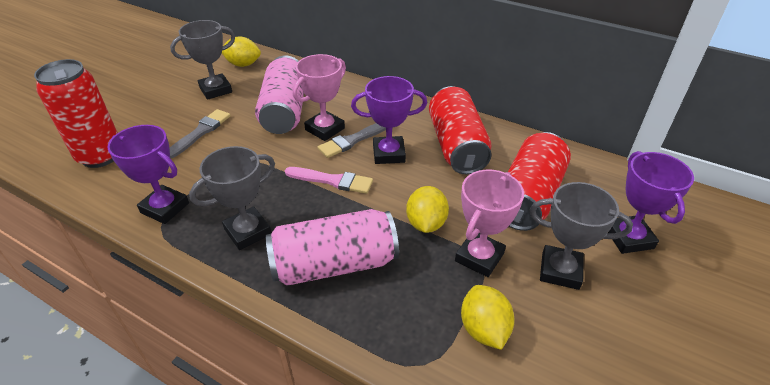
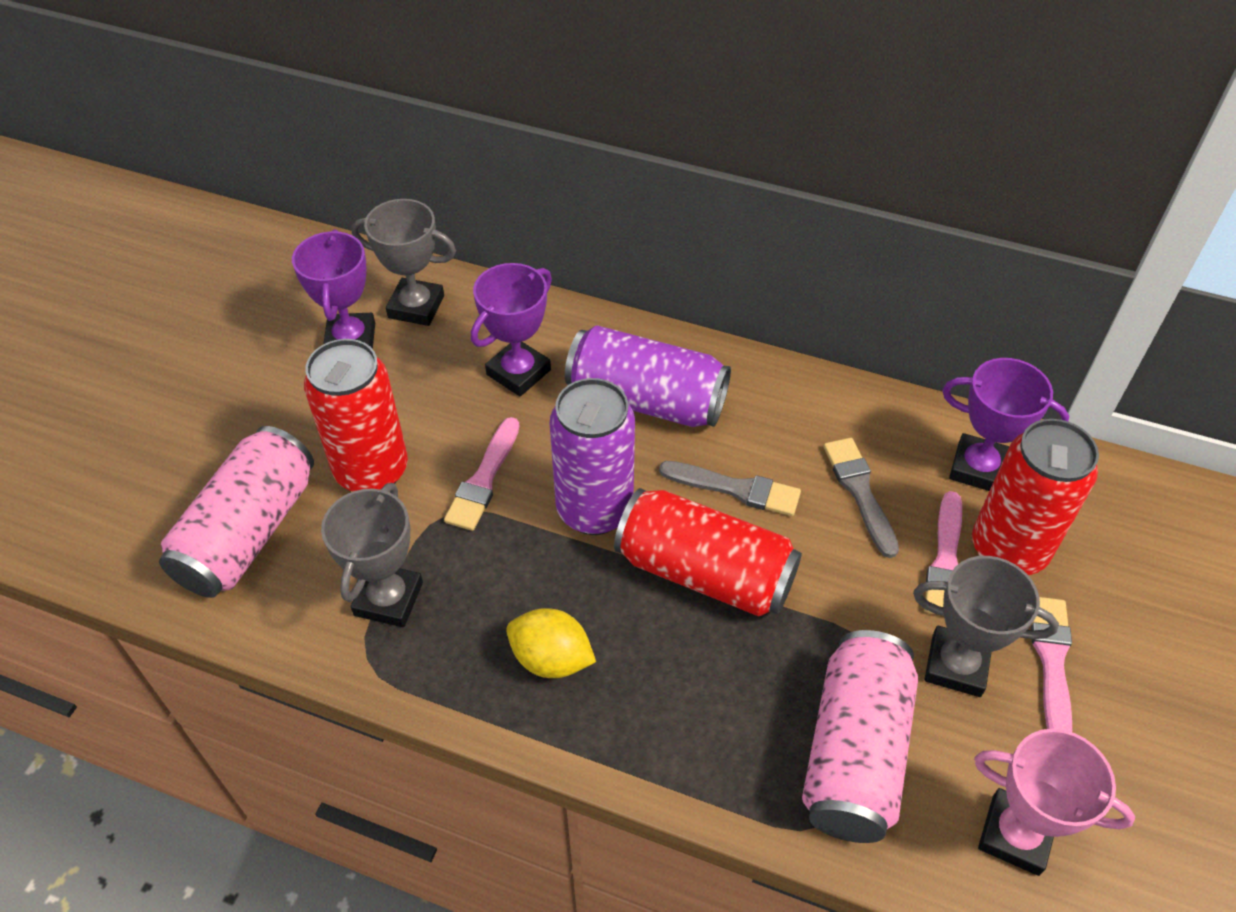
pink brush: [285,167,373,194] = 1 -> [444,417,519,531] [924,491,962,615] [1031,597,1072,732] = 3
pink trophy: [293,54,346,141] [455,170,524,277] = 2 -> [974,729,1135,876] = 1
purple can: none = 0 -> [550,378,635,535] [565,325,731,427] = 2
yellow lemon: [222,37,261,67] [406,186,449,233] [461,285,515,350] = 3 -> [506,608,596,678] = 1

